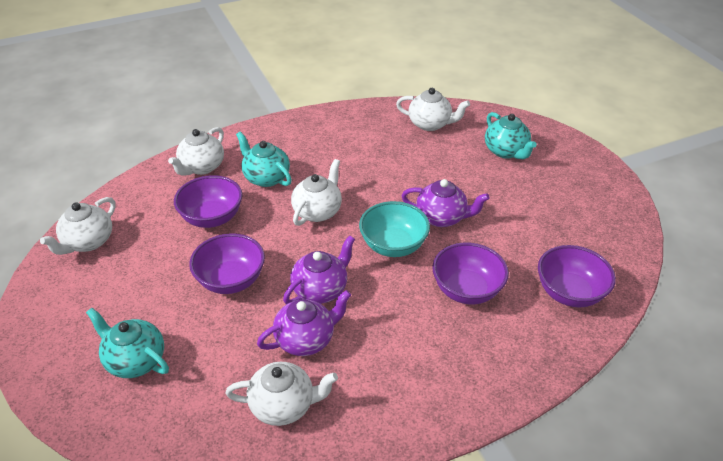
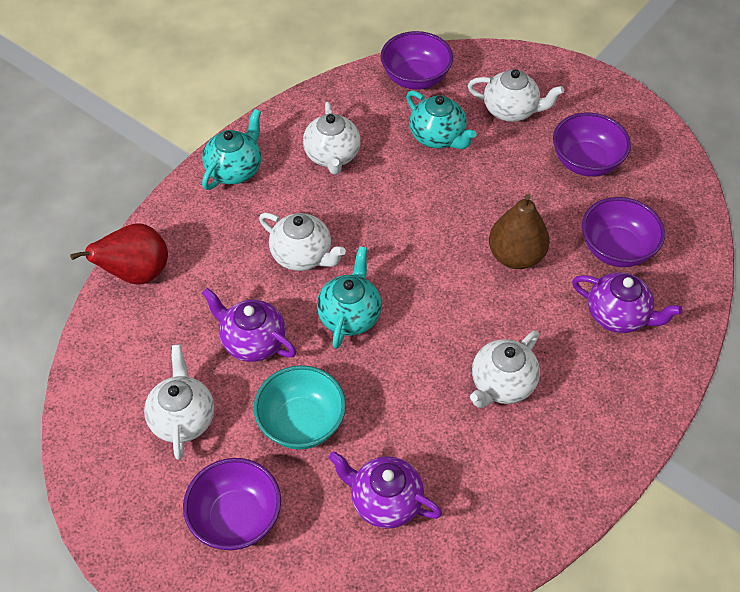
brown pear: none = 0 -> [489,194,550,269] = 1
red pear: none = 0 -> [70,224,168,284] = 1

